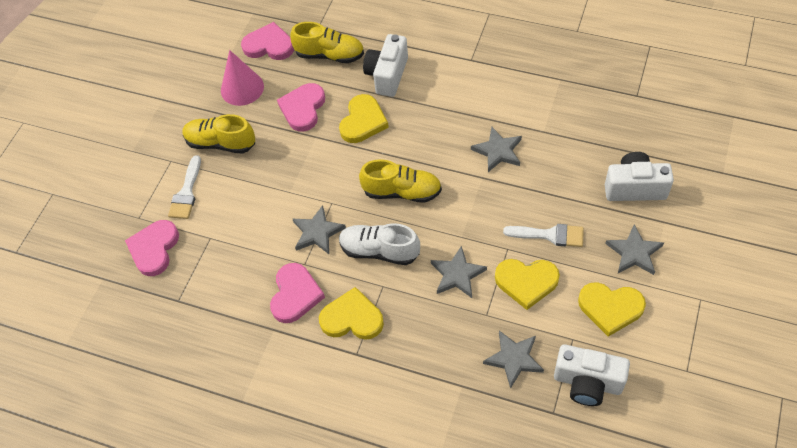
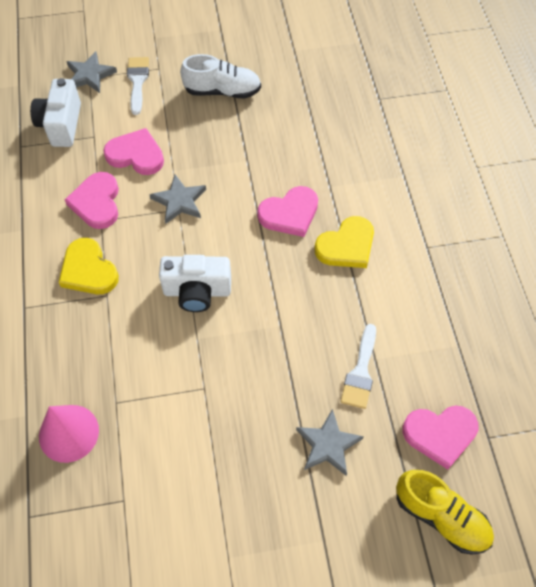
grey star: [293,205,346,254] [431,246,487,298] [471,127,522,172] [483,331,544,389] [605,224,664,275] = 5 -> [66,51,117,93] [149,174,206,224] [296,409,364,476] = 3
white camera: [363,34,408,97] [554,344,630,406] [605,152,674,201] = 3 -> [30,78,81,147] [159,255,231,312] = 2
yellow heart: [319,287,384,340] [339,94,389,143] [495,259,560,310] [578,282,646,337] = 4 -> [58,238,119,294] [315,216,374,268] = 2
yellow shoe: [182,114,255,154] [291,22,364,63] [359,159,442,203] = 3 -> [396,470,494,555] = 1

